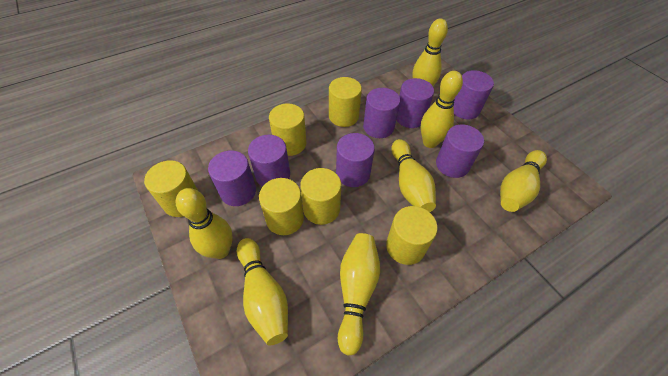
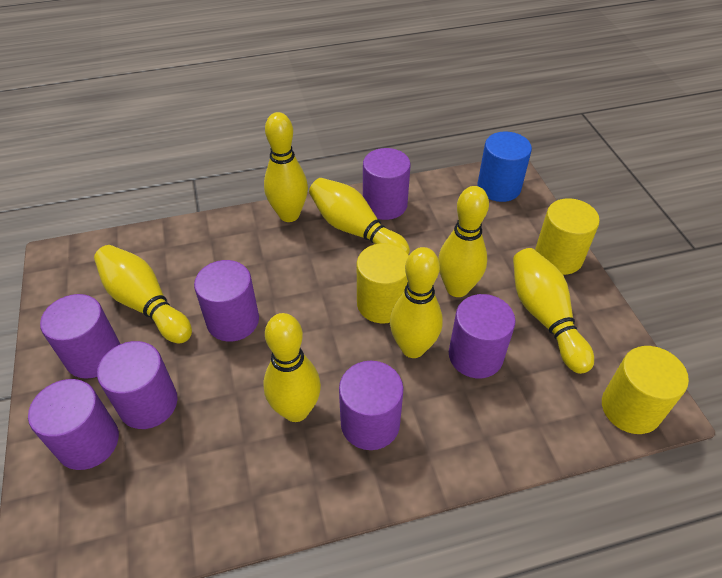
blue cylinder: none = 0 -> [478,131,532,202] = 1
yellow cylinder: [144,160,198,217] [259,178,304,235] [269,103,306,156] [300,168,341,225] [329,77,362,127] [386,206,438,265] = 6 -> [357,243,409,323] [535,198,600,275] [602,346,689,434] = 3

